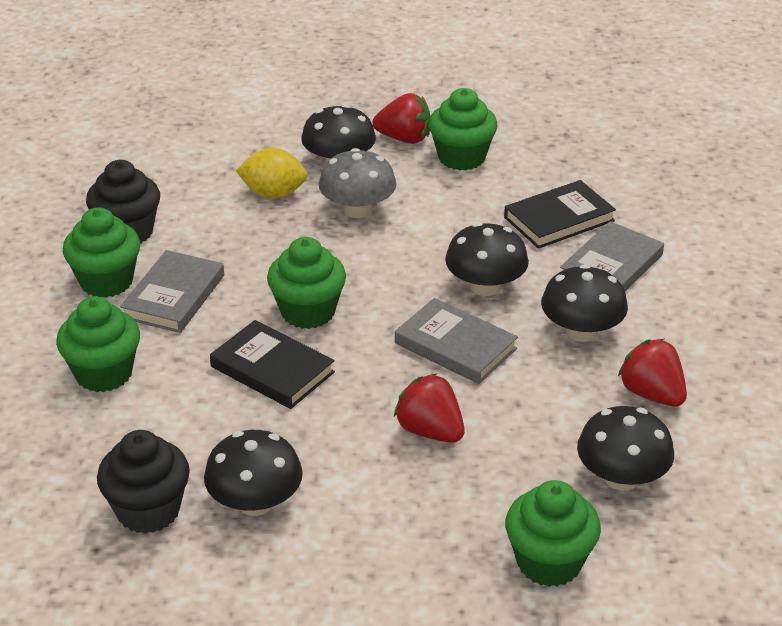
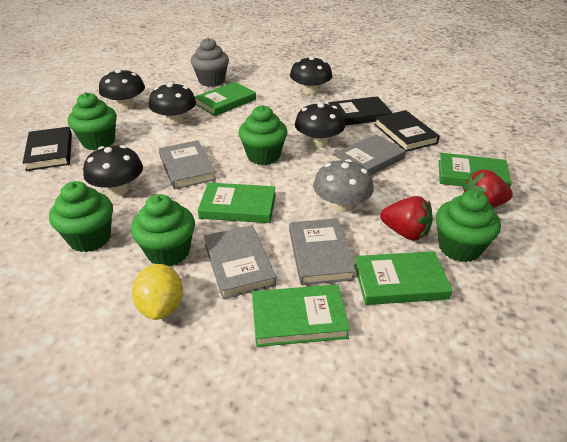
black book: [210,320,335,409] [504,180,616,249] = 2 -> [23,127,72,171] [328,96,392,126] [374,110,440,152] = 3
black cupcake: [86,160,160,244] [97,430,190,534] = 2 -> none = 0
green book: none = 0 -> [194,82,256,116] [198,183,275,223] [252,284,350,347] [354,251,453,305] [439,153,512,187] = 5
grey book: [120,250,224,333] [395,298,518,384] [560,221,664,291] = 3 -> [159,140,216,190] [204,225,276,299] [289,218,356,285] [332,134,406,175] = 4
grey cupcake: none = 0 -> [191,38,229,87] = 1
red strawberry: [372,93,431,144] [394,373,465,443] [618,339,687,407] = 3 -> [380,196,433,241] [463,169,513,208] = 2

